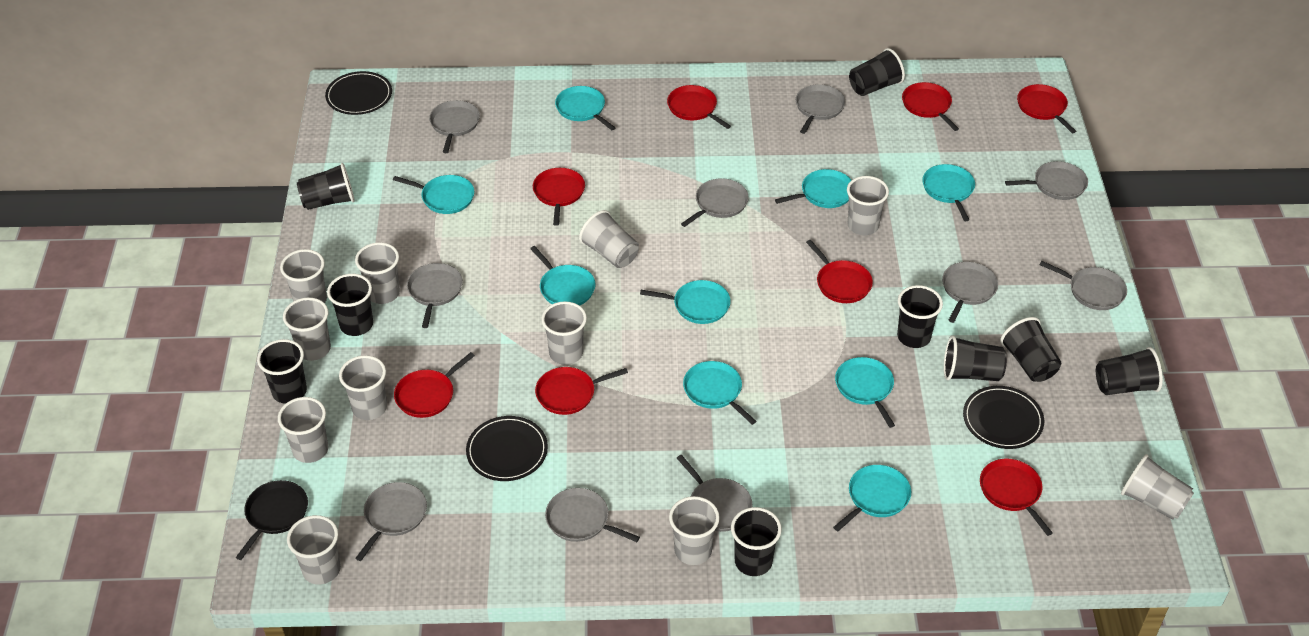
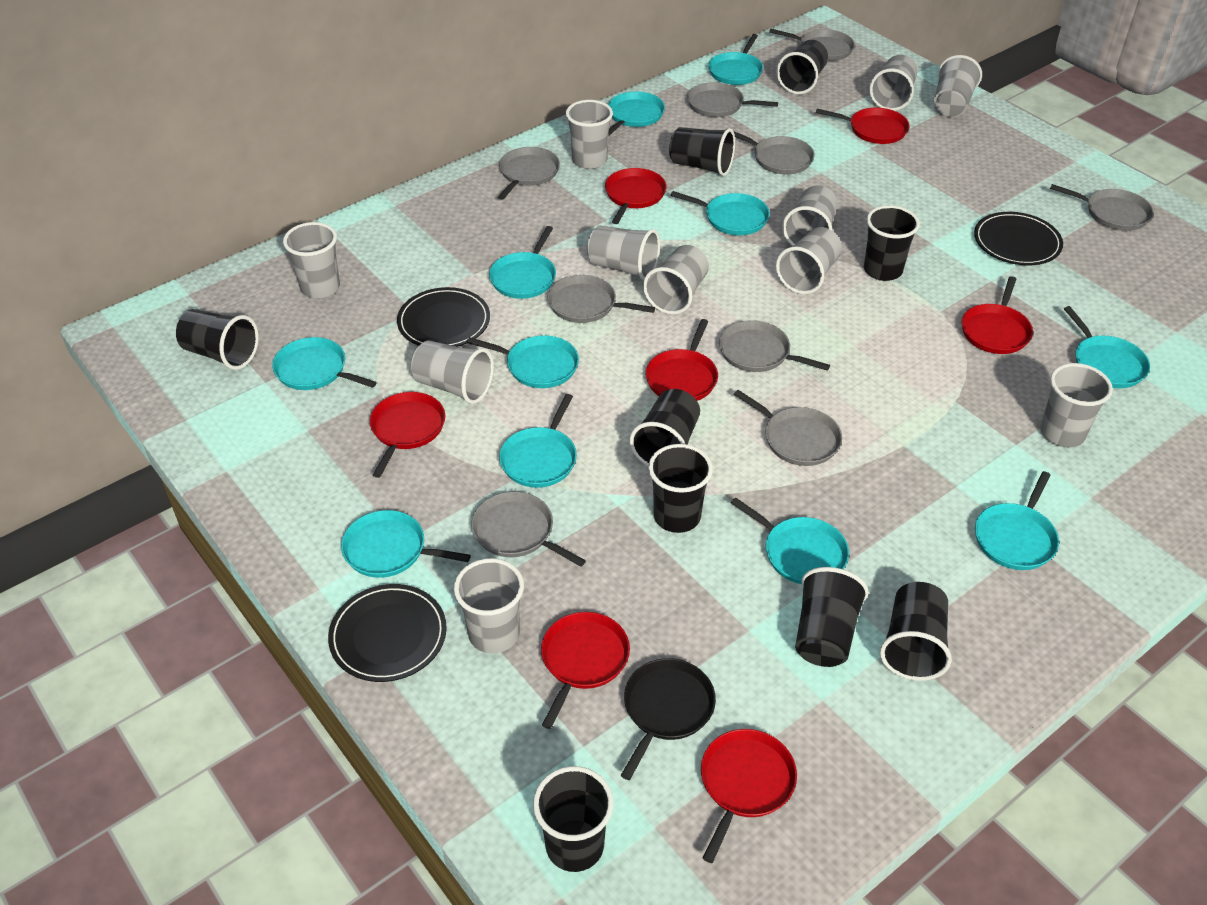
grey pan: [355,482,427,561] [407,263,463,328] [429,100,480,153] [545,488,640,542] [677,455,752,532] [681,178,749,227] [796,84,845,134] [942,262,998,323] [1005,161,1088,200] [1040,261,1127,310] = 10 -> [471,492,586,567] [498,147,560,200] [548,275,655,323] [687,82,778,117] [719,320,830,372] [726,128,815,174] [734,390,842,466] [769,29,855,61] [1050,184,1154,231] = 9
red pan: [394,352,475,418] [533,168,585,226] [535,367,628,415] [667,85,731,129] [806,240,873,303] [902,82,959,131] [980,459,1053,536] [1017,84,1076,133] = 8 -> [370,392,445,478] [541,612,630,729] [605,168,667,224] [645,319,718,401] [701,729,797,863] [816,108,910,144] [961,276,1033,354] = 7
turquoise pan: [393,175,474,214] [530,246,595,306] [555,86,615,130] [640,280,731,324] [683,361,756,425] [775,169,851,208] [833,465,911,531] [835,357,895,428] [923,164,975,221] = 9 -> [272,337,377,390] [341,510,471,578] [467,335,579,388] [489,226,556,299] [499,394,577,488] [608,91,665,136] [671,191,770,235] [708,34,763,85] [731,497,849,584] [975,471,1059,570] [1064,306,1150,388] = 11

